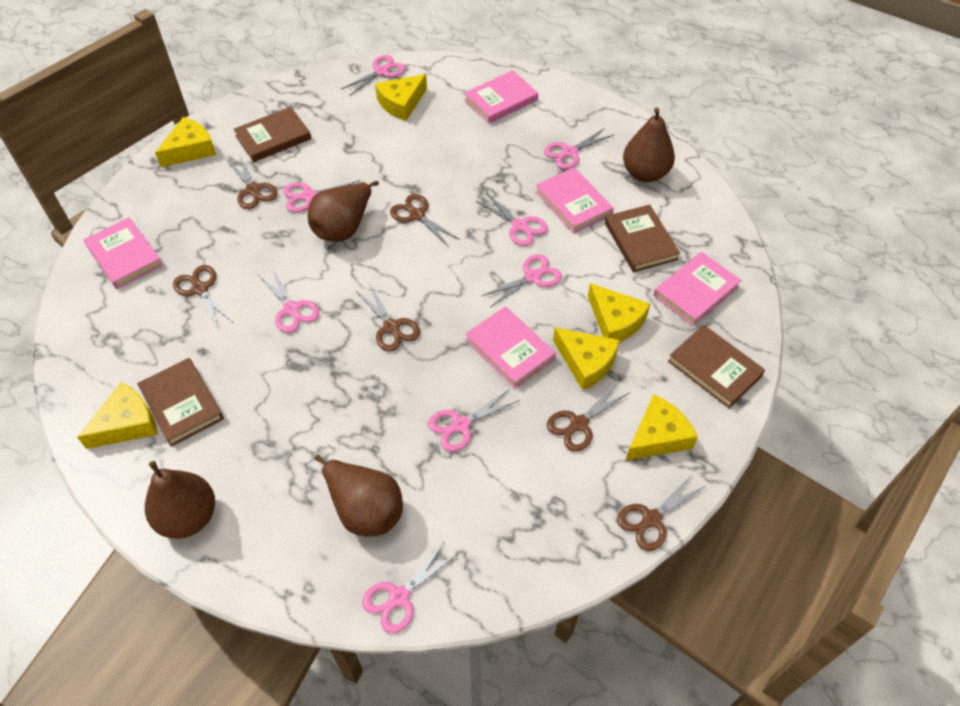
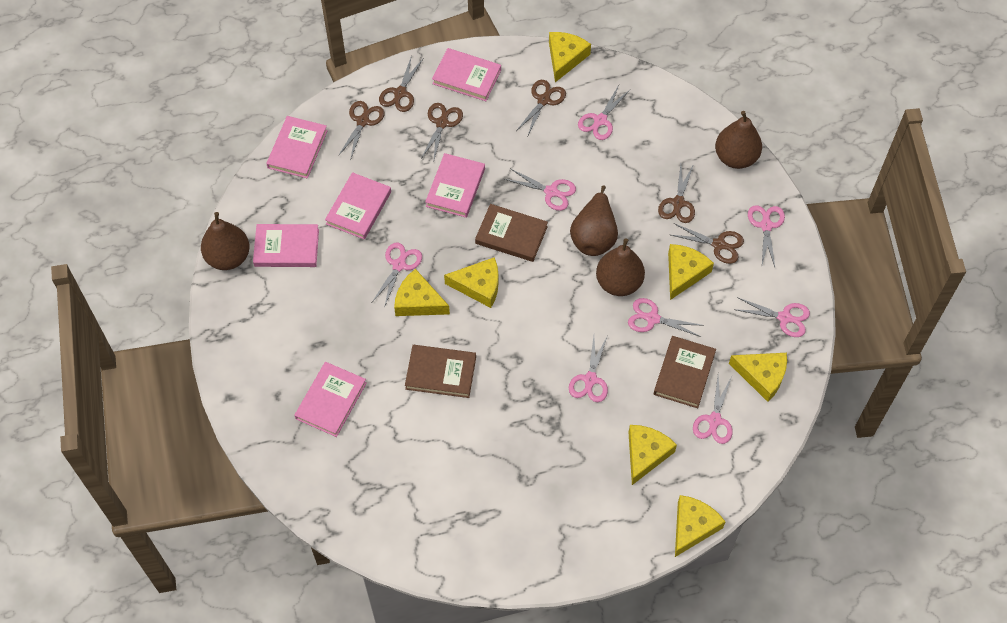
brown book: [137,358,224,446] [234,107,311,162] [605,205,680,272] [668,325,765,408] = 4 -> [405,345,476,398] [475,204,548,262] [654,336,716,408] = 3
pink book: [84,217,163,289] [464,70,538,123] [465,306,556,388] [535,167,613,234] [653,252,741,326] = 5 -> [253,224,319,267] [266,116,328,178] [295,362,367,437] [325,172,391,239] [425,153,485,218] [432,48,501,101] = 6
yellow cheese: [77,382,158,449] [155,117,216,167] [375,74,427,121] [553,327,620,390] [588,283,650,342] [626,394,698,460] = 6 -> [394,269,450,316] [444,257,499,308] [549,32,591,82] [628,425,677,485] [668,244,714,300] [675,495,726,557] [729,353,787,402] = 7

